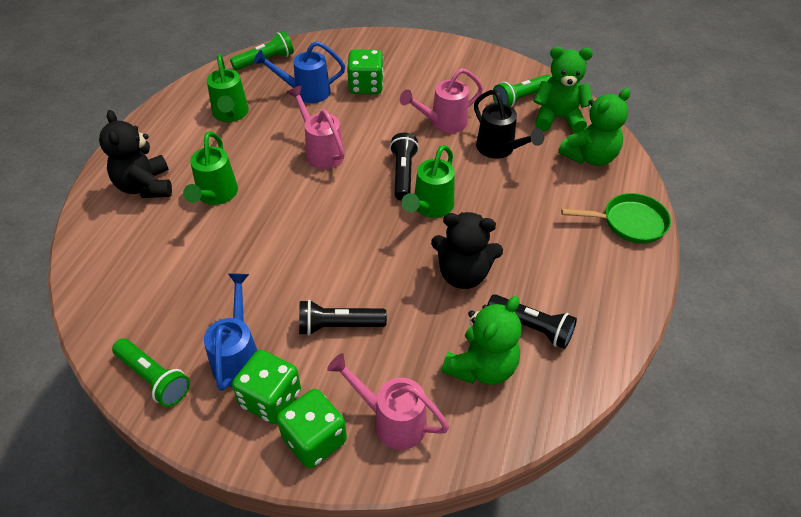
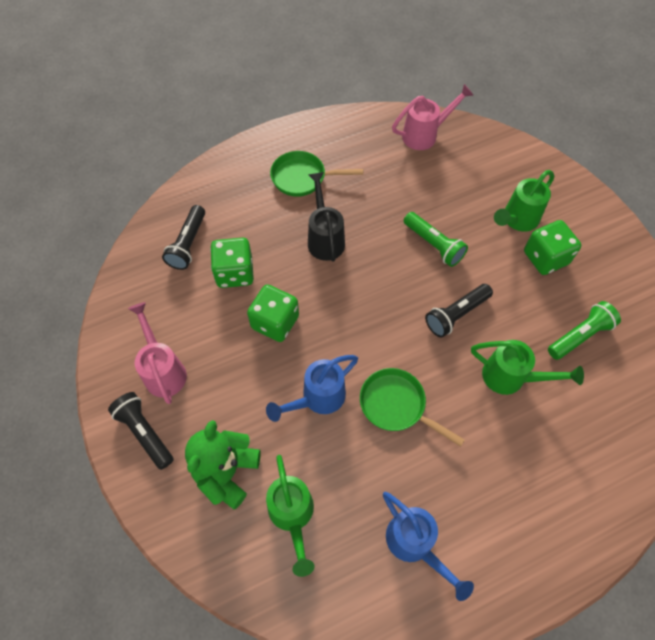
black teddy bear: [99,110,172,198] [431,212,503,289] = 2 -> none = 0
green flashlight: [112,338,190,407] [230,31,294,71] [493,74,552,107] = 3 -> [404,212,468,267] [548,301,621,360] = 2
green pan: [561,193,671,244] = 1 -> [270,151,363,197] [360,368,465,447] = 2
green teddy bear: [442,296,522,385] [534,46,593,133] [558,88,631,166] = 3 -> [185,420,261,509] = 1
pink watering can: [287,86,345,169] [327,353,449,450] [400,68,483,133] = 3 -> [128,302,187,404] [392,84,474,150] = 2

